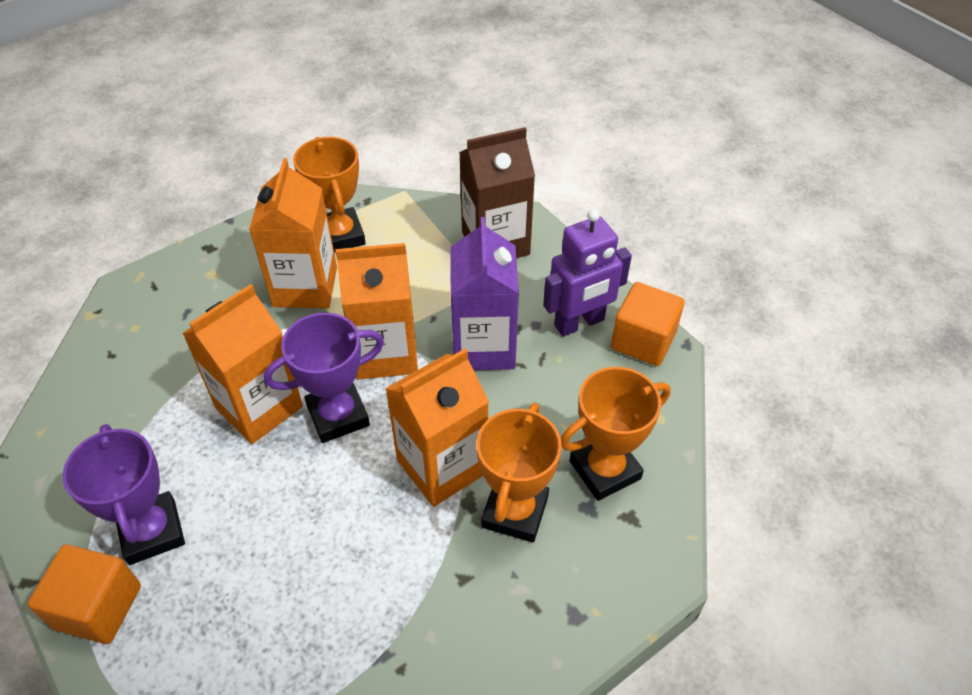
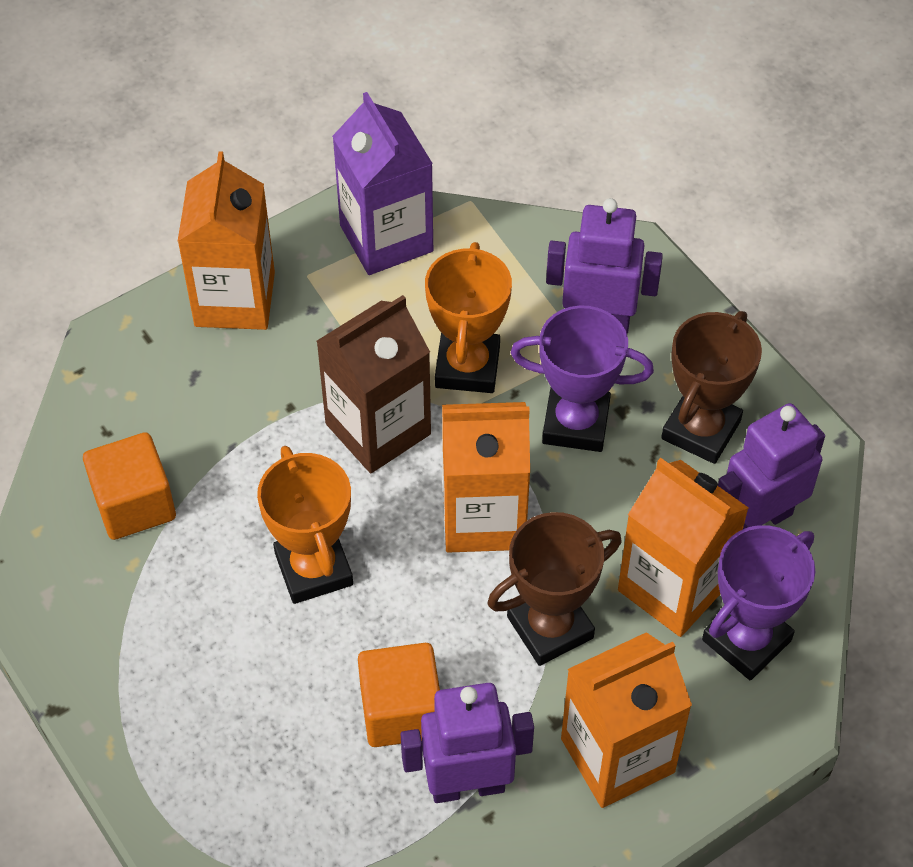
brown trophy: none = 0 -> [487,512,622,666] [661,311,762,464] = 2
orange trophy: [293,137,366,252] [476,403,562,542] [561,367,671,501] = 3 -> [257,446,353,604] [425,242,512,393] = 2
purple robot: [543,209,632,336] = 1 -> [401,683,534,803] [546,198,663,334] [718,403,825,529] = 3

